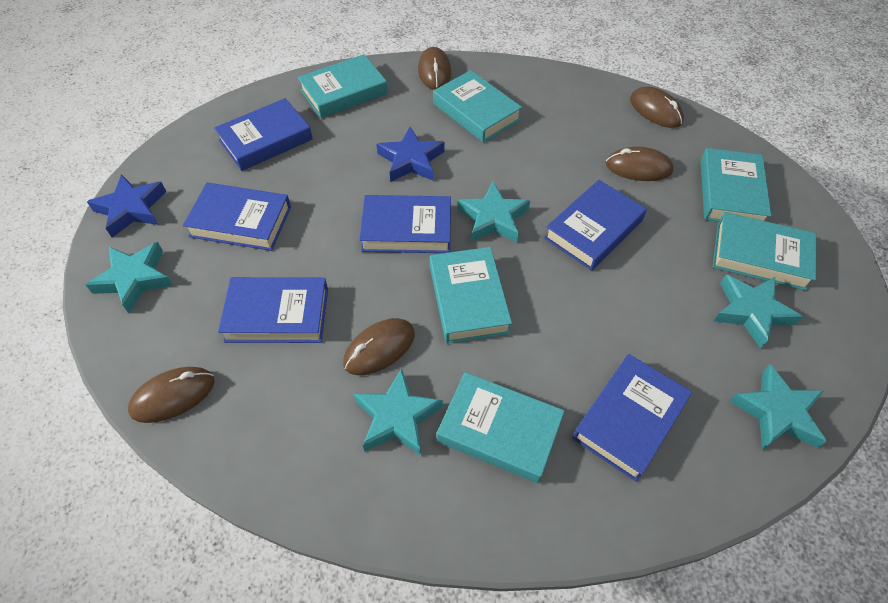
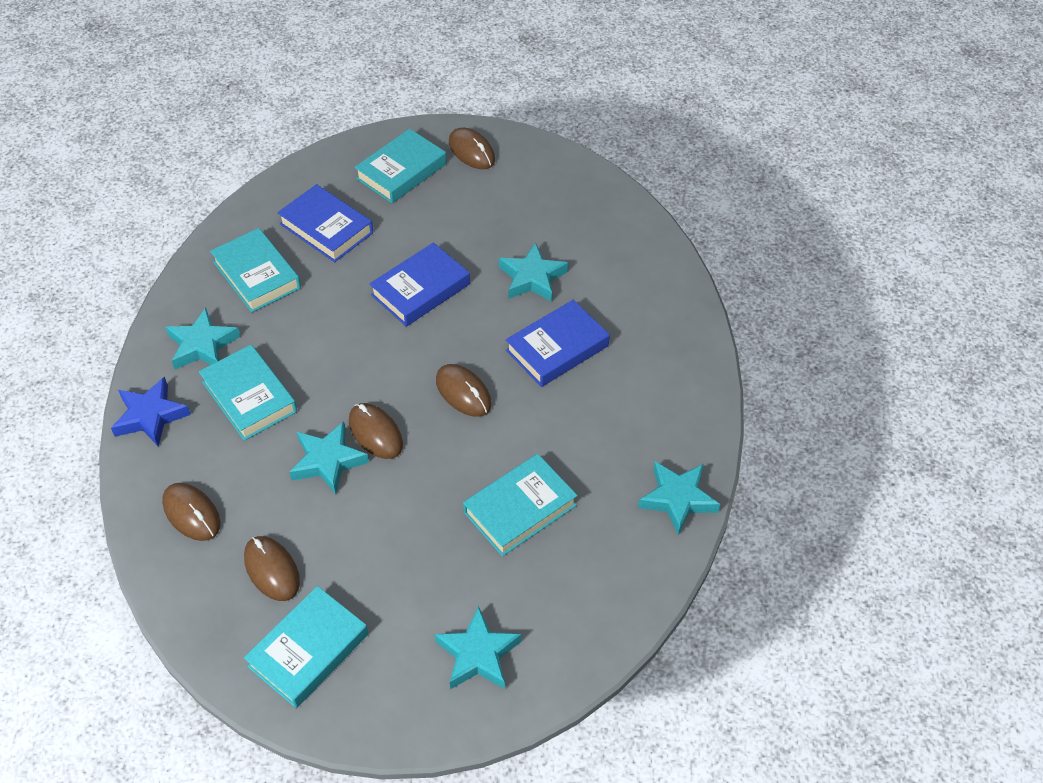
blue book: [183,183,291,251] [214,98,313,171] [218,277,328,343] [359,195,451,253] [544,180,647,270] [572,354,692,482] = 6 -> [277,184,373,262] [369,243,470,326] [506,300,610,387] = 3
blue star: [87,174,166,238] [376,127,445,182] = 2 -> [111,377,191,447] = 1
turquoise book: [298,54,388,118] [430,247,512,344] [433,70,522,142] [437,372,565,483] [701,148,771,222] [713,212,816,291] = 6 -> [199,345,297,441] [210,228,301,313] [244,586,368,708] [354,129,447,203] [463,454,578,556] = 5

